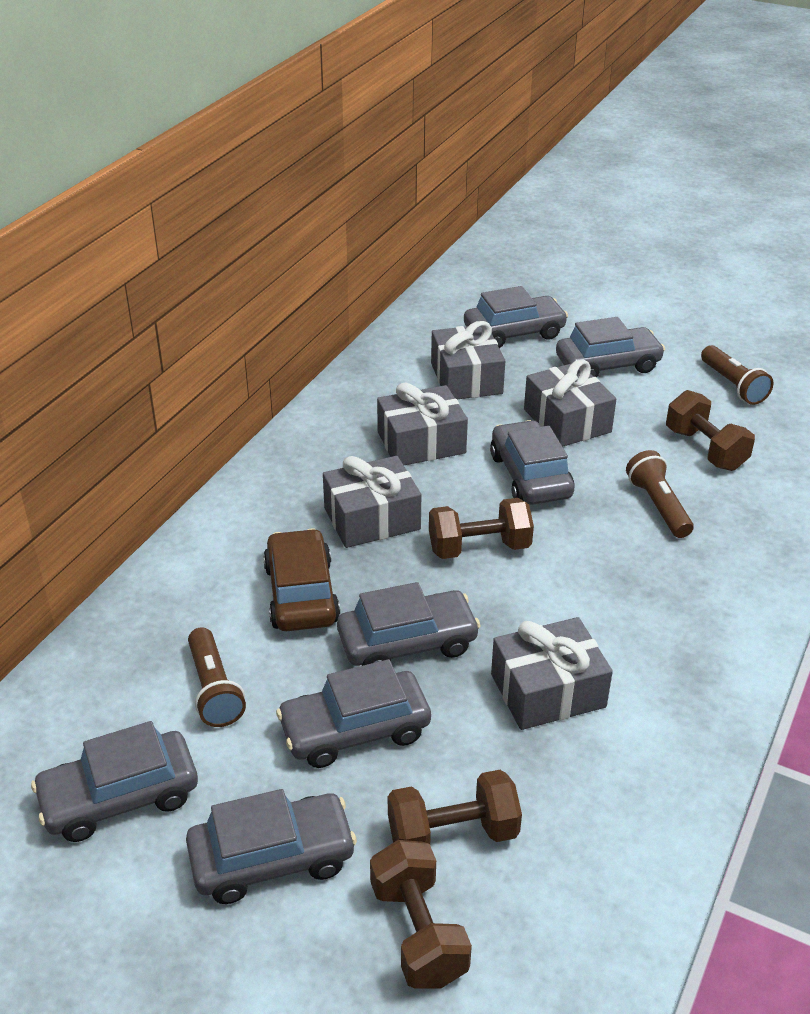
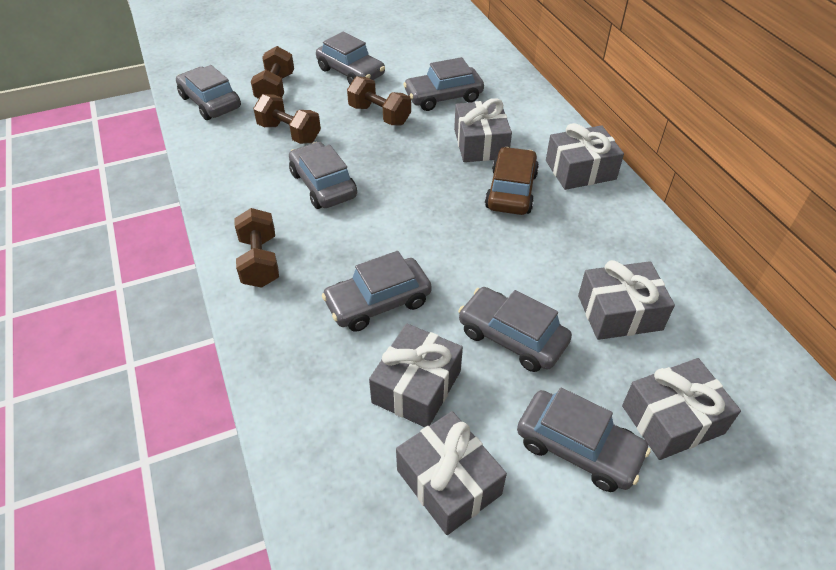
brown flashlight: [188,627,246,727] [626,450,694,538] [701,345,774,405] = 3 -> none = 0
grey gift: [323,456,421,548] [377,383,468,465] [431,321,505,399] [491,617,613,730] [524,359,616,447] = 5 -> [369,323,463,427] [396,411,507,535] [454,98,512,162] [546,123,624,190] [578,260,675,340] [622,358,741,460] = 6

